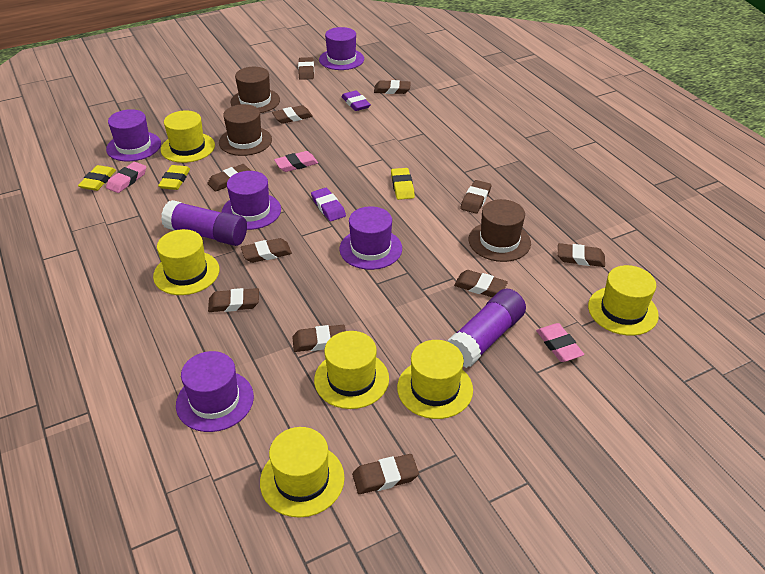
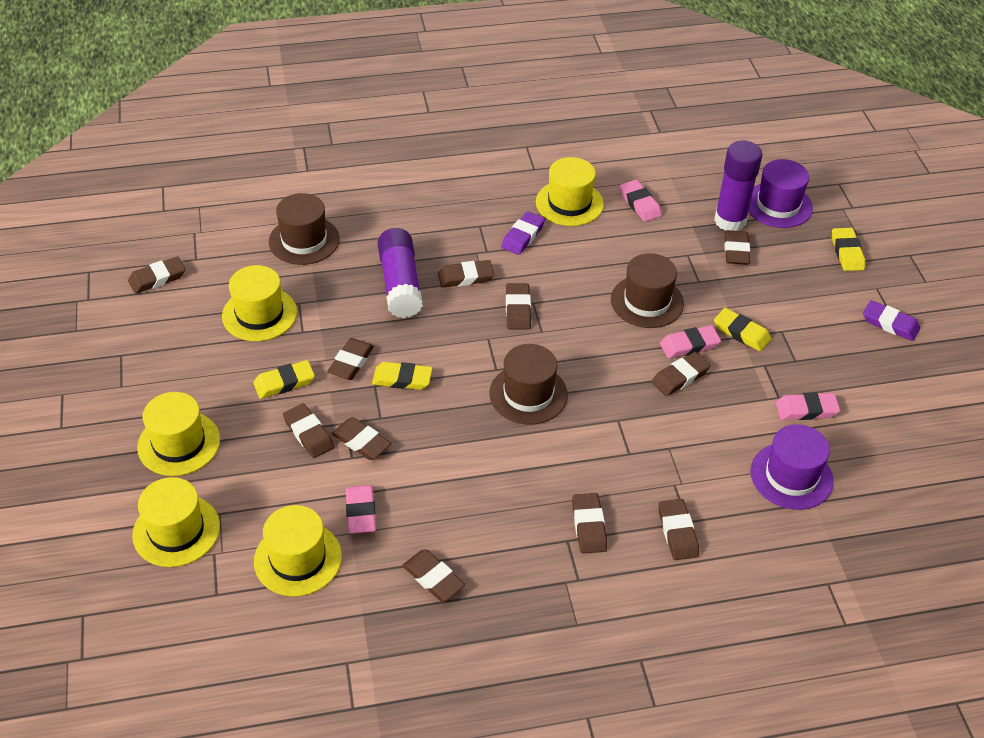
pink eraser: [106,162,146,193] [274,151,318,172] [536,323,584,362] = 3 -> [346,485,376,534] [620,180,662,222] [660,325,721,359] [776,392,840,420] = 4
purple hat: [106,109,161,161] [176,351,254,432] [221,171,281,230] [319,27,364,70] [339,206,402,270] = 5 -> [748,159,813,228] [750,424,833,510] = 2
yellow eraser: [78,165,116,191] [158,165,190,190] [391,168,415,200] = 3 -> [253,360,315,399] [372,362,433,390] [714,308,771,351] [832,228,865,271] = 4
yellow hat: [153,229,219,295] [161,110,215,163] [260,427,345,518] [314,331,389,409] [397,340,473,419] [588,265,659,336] = 6 -> [132,477,220,567] [137,392,220,476] [222,265,297,341] [254,505,342,597] [536,157,604,226] = 5

